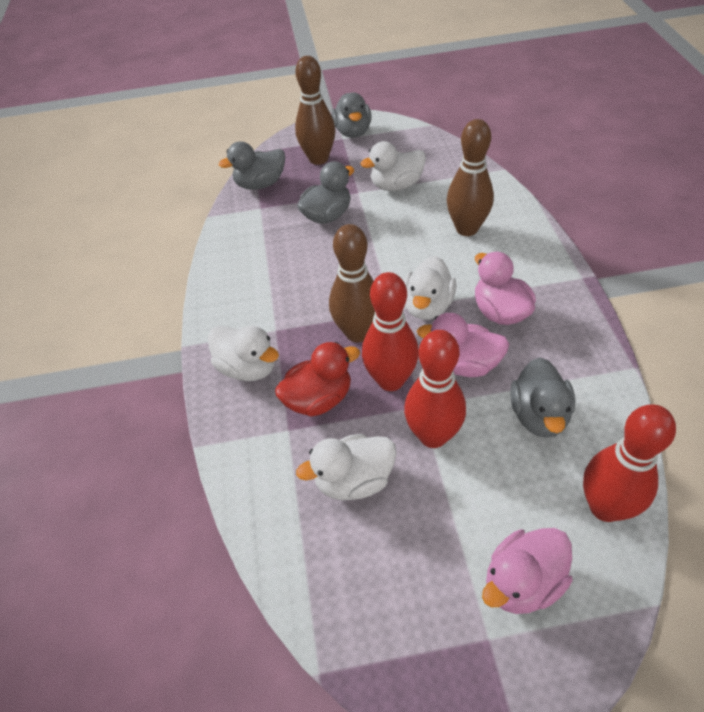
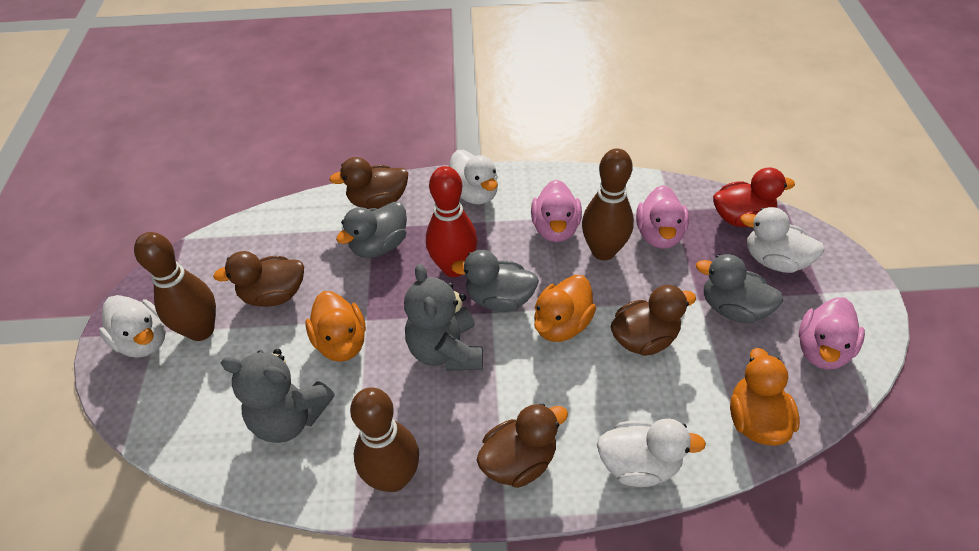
brown duck: none = 0 -> [213,251,304,307] [329,157,408,209] [477,403,568,488] [610,285,696,356] = 4
grey duck: [219,141,285,190] [297,161,354,224] [331,93,372,138] [510,357,575,438] = 4 -> [336,202,407,258] [451,250,539,312] [696,254,783,323] = 3
grey teddy bear: none = 0 -> [221,349,335,443] [404,264,483,371] = 2
orange duck: none = 0 -> [306,291,366,362] [534,275,596,342] [730,348,800,446] = 3
red bowling pin: [362,272,419,391] [404,330,466,448] [583,405,676,522] = 3 -> [426,166,477,277] = 1

